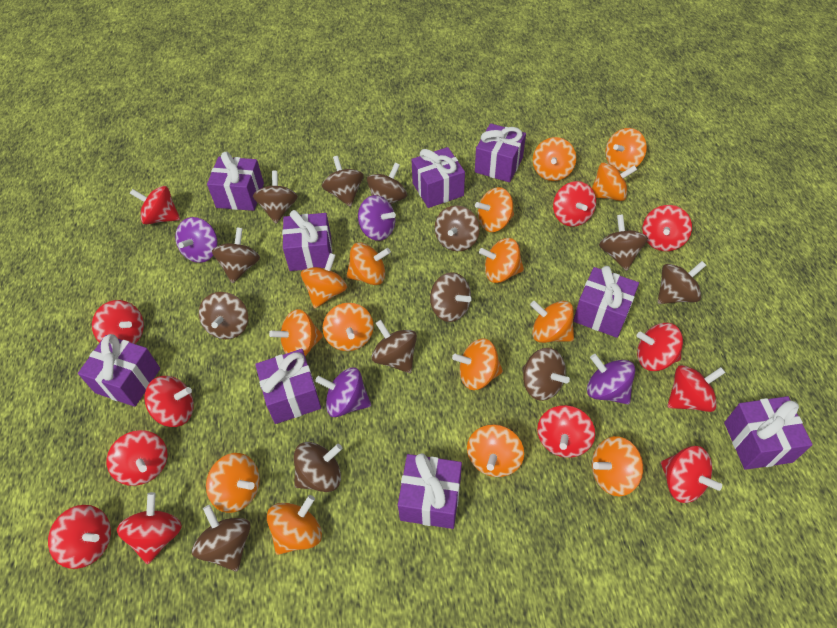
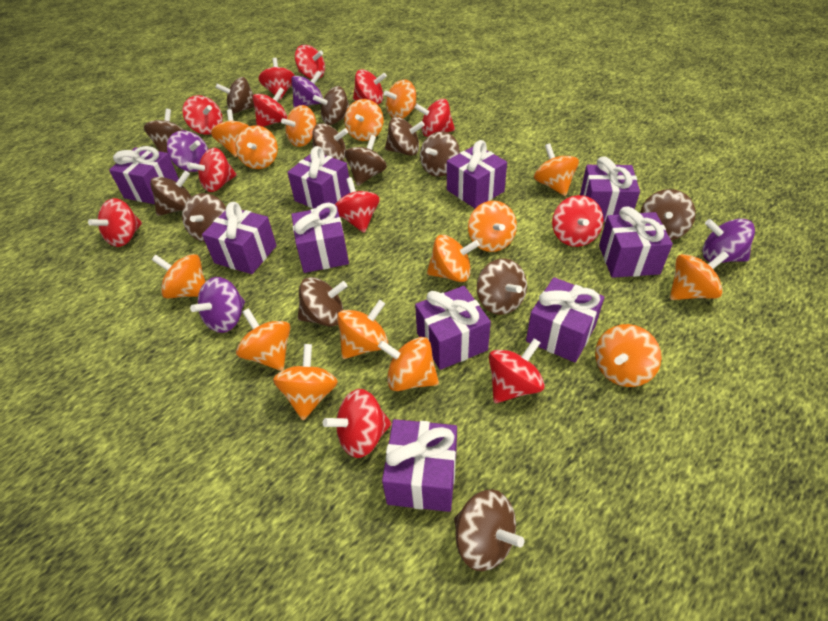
purple gift: [78,334,160,407] [207,151,264,211] [255,349,321,424] [282,210,332,271] [398,453,462,529] [412,147,465,208] [475,123,526,182] [573,266,639,338] [724,396,813,470] = 9 -> [109,146,179,204] [202,202,277,274] [287,146,350,209] [291,203,349,273] [382,419,457,512] [415,286,491,370] [447,140,507,208] [526,277,604,363] [580,157,640,222] [599,207,673,278] = 10

